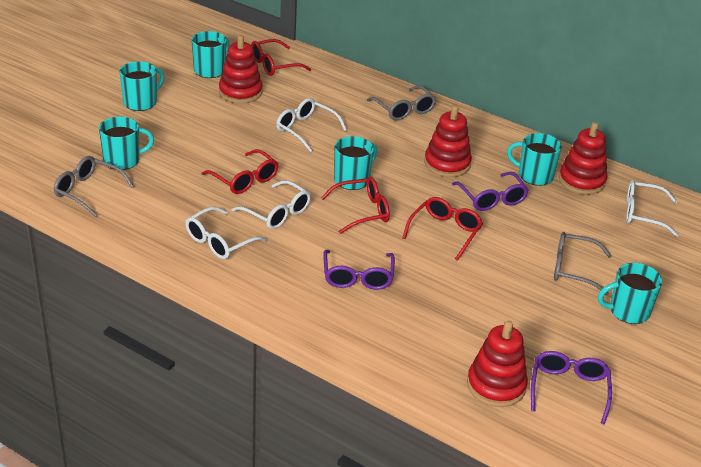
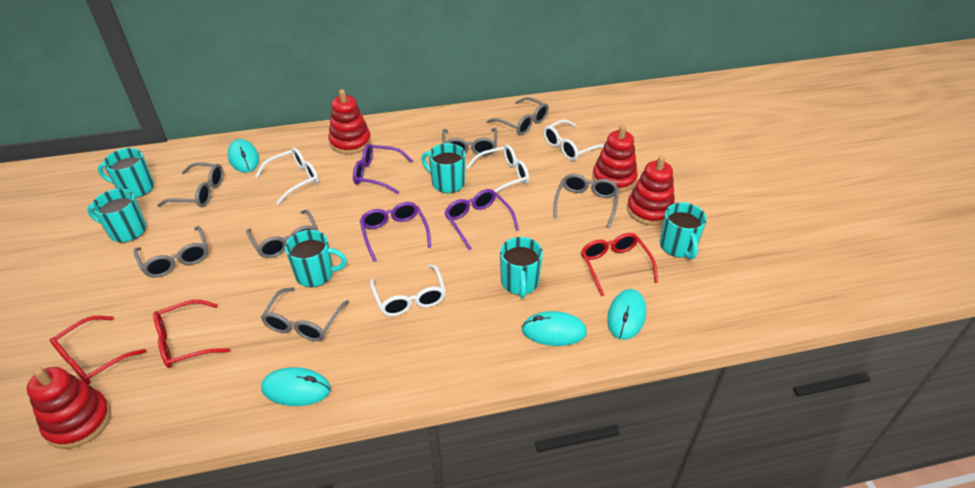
grey glasses: [54,156,134,217] [367,85,436,121] [554,232,612,295] = 3 -> [134,226,208,278] [157,162,223,207] [246,210,318,258] [261,287,349,341] [442,128,497,156] [487,97,549,135] [553,174,619,228] = 7
red glasses: [202,149,279,194] [251,39,311,76] [321,177,390,234] [402,197,483,261] = 4 -> [50,316,146,385] [153,300,230,368] [581,233,658,296] = 3
turquoise mouse: none = 0 -> [227,139,259,173] [261,367,331,406] [521,311,587,346] [607,289,646,340] = 4

